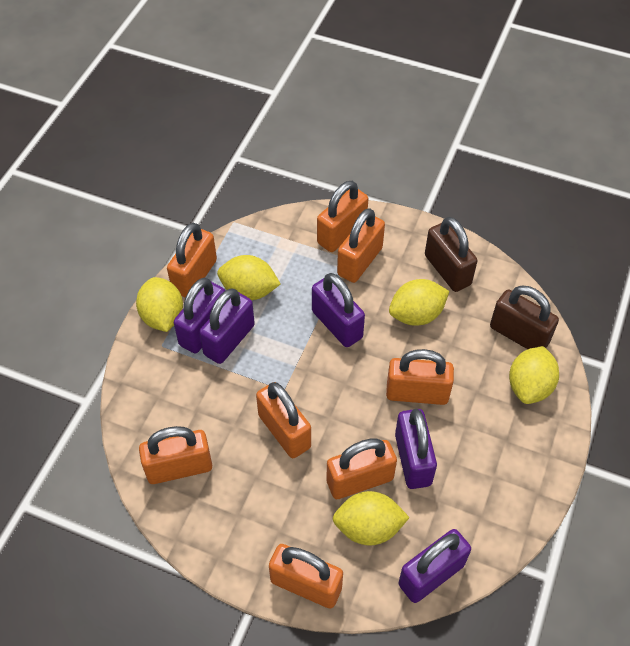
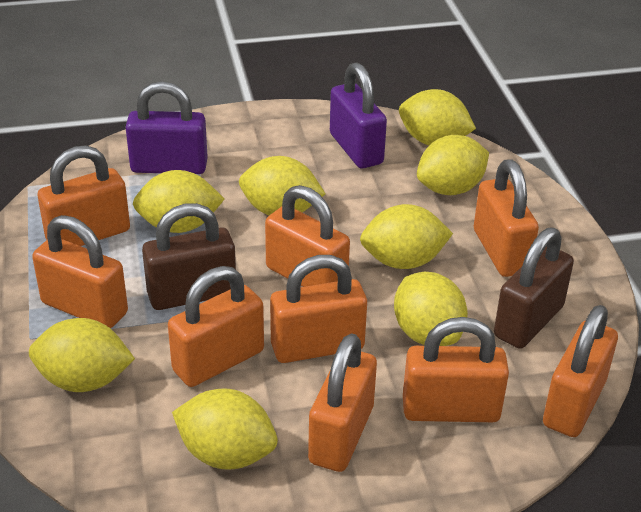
orange padlock: [139,426,212,484] [167,223,217,297] [256,382,311,458] [269,544,343,609] [317,181,368,252] [326,438,397,499] [337,208,385,283] [386,349,454,405] = 8 -> [32,215,128,329] [37,145,130,246] [168,266,264,387] [265,185,350,287] [270,255,367,363] [308,333,377,472] [403,317,509,422] [474,159,539,277] [543,305,618,437] = 9
purple padlock: [174,278,225,353] [199,288,255,364] [312,273,365,347] [395,409,437,489] [399,529,471,603] = 5 -> [126,81,208,174] [330,62,387,168] = 2
yellow lemon: [136,277,183,332] [217,255,281,300] [333,491,410,546] [389,279,449,326] [509,346,559,404] = 5 -> [29,318,135,392] [133,170,224,233] [172,388,278,470] [239,156,326,215] [360,204,453,269] [394,272,468,346] [399,89,476,146] [417,135,489,195] = 8

